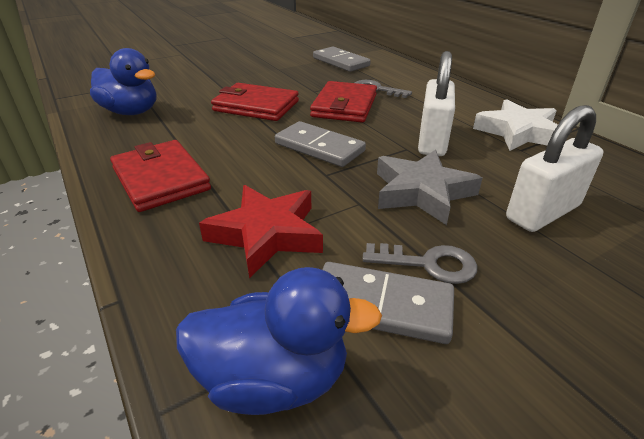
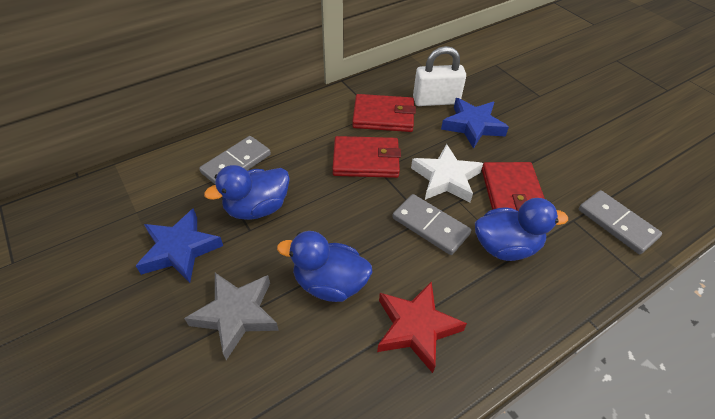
blue duck: [90,48,157,115] [176,267,382,415] = 2 -> [204,165,290,220] [277,231,372,302] [475,198,568,261] = 3
blue star: none = 0 -> [136,208,223,283] [441,98,509,149] = 2
grey key: [355,80,412,98] [362,243,477,284] = 2 -> none = 0
white padlock: [418,51,455,156] [506,105,603,232] = 2 -> [413,46,466,106] = 1

